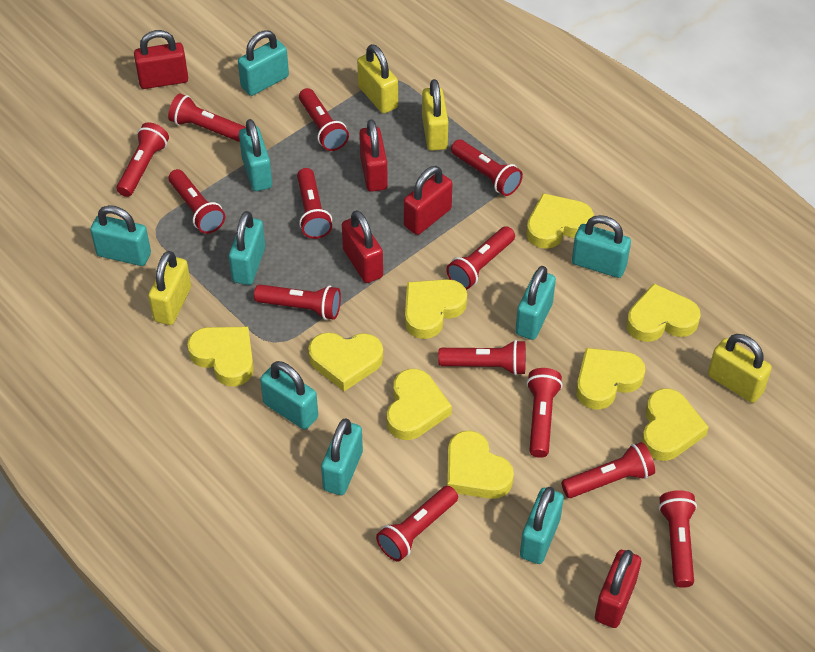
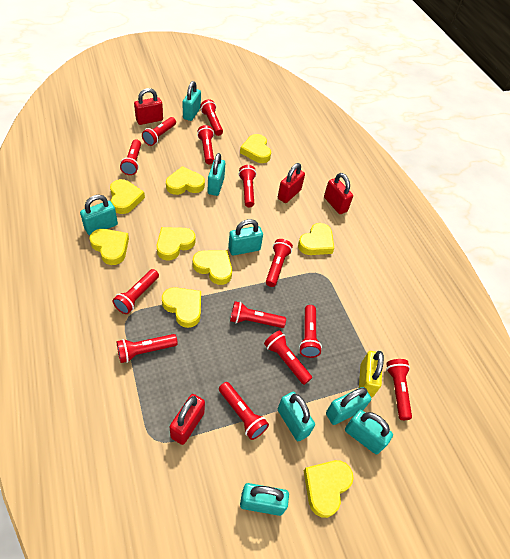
red padlock: [134,30,188,89] [342,210,383,283] [359,119,388,192] [404,166,453,235] [595,550,641,628] = 5 -> [134,88,163,125] [170,394,205,445] [278,163,305,203] [324,173,353,214] = 4
turquoise padlock: [90,205,151,266] [229,211,265,285] [238,30,289,96] [239,119,272,191] [260,361,318,430] [321,419,363,495] [515,266,556,340] [520,487,564,564] [572,215,631,278] = 9 -> [80,195,118,235] [183,81,201,121] [208,153,225,196] [228,219,263,256] [240,483,289,516] [278,392,315,441] [326,387,371,425] [345,410,393,454] = 8
yellow padlock: [148,251,191,325] [357,44,398,114] [422,79,448,151] [708,334,772,403] = 4 -> [359,351,384,398] = 1

